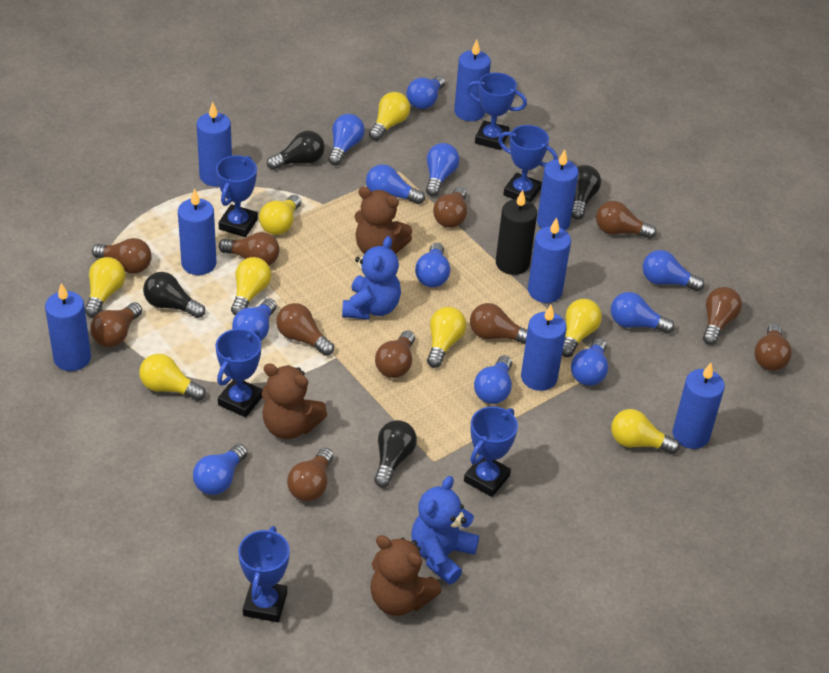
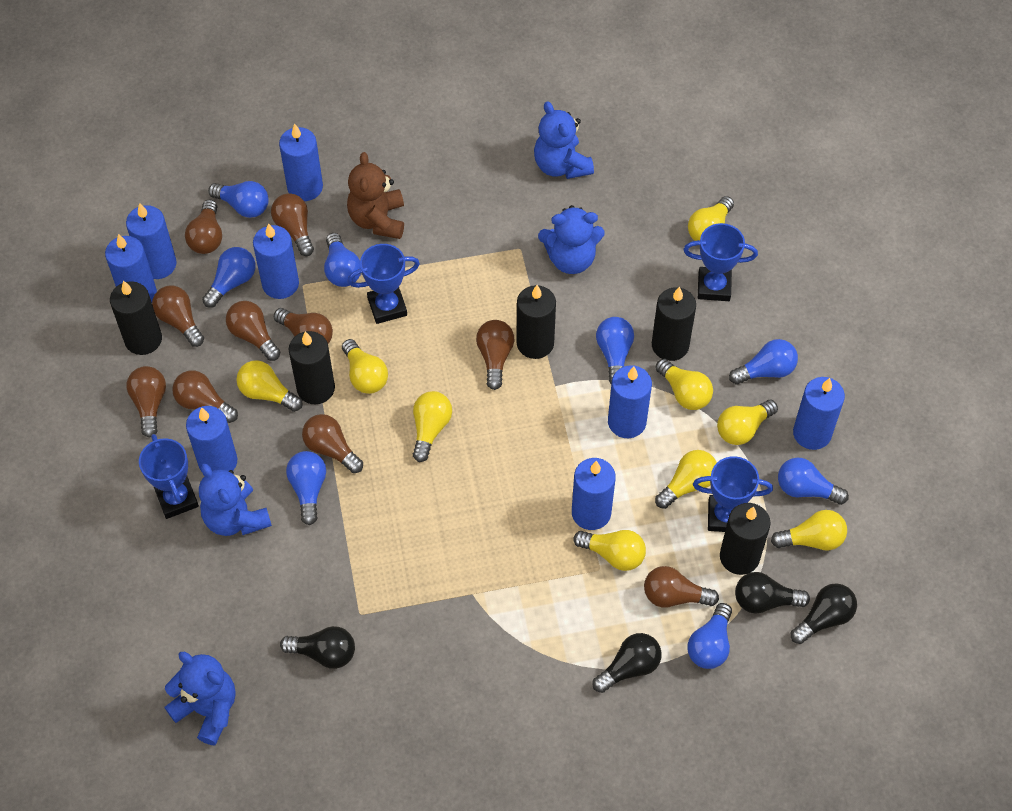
black candle: [496,190,537,275] = 1 -> [110,281,162,355] [289,331,335,404] [516,285,556,359] [652,286,696,361] [720,503,771,575] = 5
blue light bulb: [193,444,248,495] [232,298,277,341] [328,114,365,166] [366,164,425,204] [407,75,445,109] [415,243,450,287] [426,143,460,196] [474,355,512,404] [571,338,608,386] [611,292,674,334] [643,250,704,292] = 11 -> [202,247,256,308] [208,181,269,218] [286,451,326,525] [324,233,361,287] [596,317,634,384] [688,603,732,669] [729,339,798,385] [778,457,849,505] = 8
blue teddy bear: [342,236,401,320] [411,476,479,585] = 2 -> [164,652,236,745] [199,464,272,536] [534,101,594,179] [538,205,605,274] = 4
blue trophy: [216,155,258,237] [216,329,263,417] [238,526,290,622] [464,406,518,497] [466,73,527,150] [498,125,558,202] = 6 -> [139,434,199,519] [347,244,420,324] [683,223,758,301] [693,456,773,532] = 4
brown light bulb: [90,302,142,347] [92,238,152,274] [219,232,280,266] [276,303,334,356] [287,448,334,501] [375,330,415,378] [433,187,467,228] [470,303,528,344] [596,201,657,239] [703,287,742,345] [754,323,792,371] = 11 -> [127,366,166,438] [152,286,204,347] [172,370,238,423] [185,199,222,254] [226,301,280,361] [271,193,314,256] [274,308,333,344] [302,414,363,473] [476,320,514,390] [644,566,719,607] = 10
brown teddy bear: [262,363,327,439] [354,187,412,254] [370,535,442,616] = 3 -> [347,152,404,239] = 1
yellow light bulb: [85,257,125,317] [139,354,206,401] [231,257,271,315] [259,195,301,235] [369,92,410,141] [427,307,466,368] [562,299,602,357] [611,409,680,454] = 8 -> [236,360,303,412] [342,339,388,394] [413,391,452,462] [573,530,646,571] [655,359,713,410] [655,450,717,509] [688,196,734,241] [717,400,778,445] [771,510,847,550] = 9

